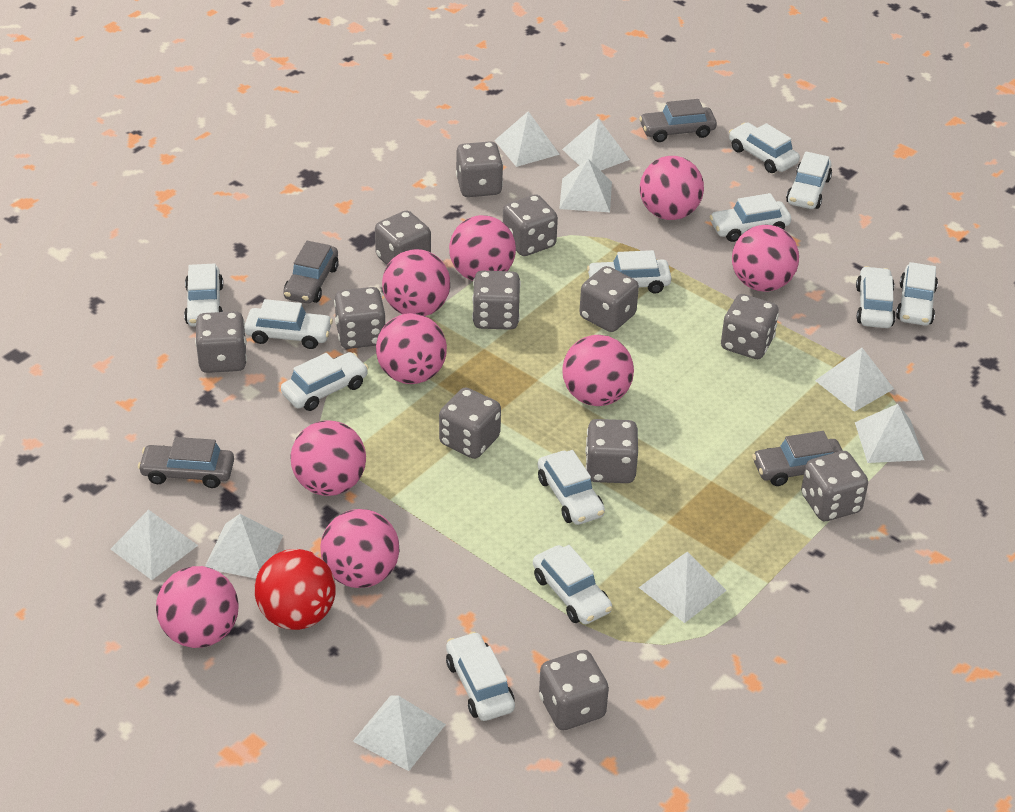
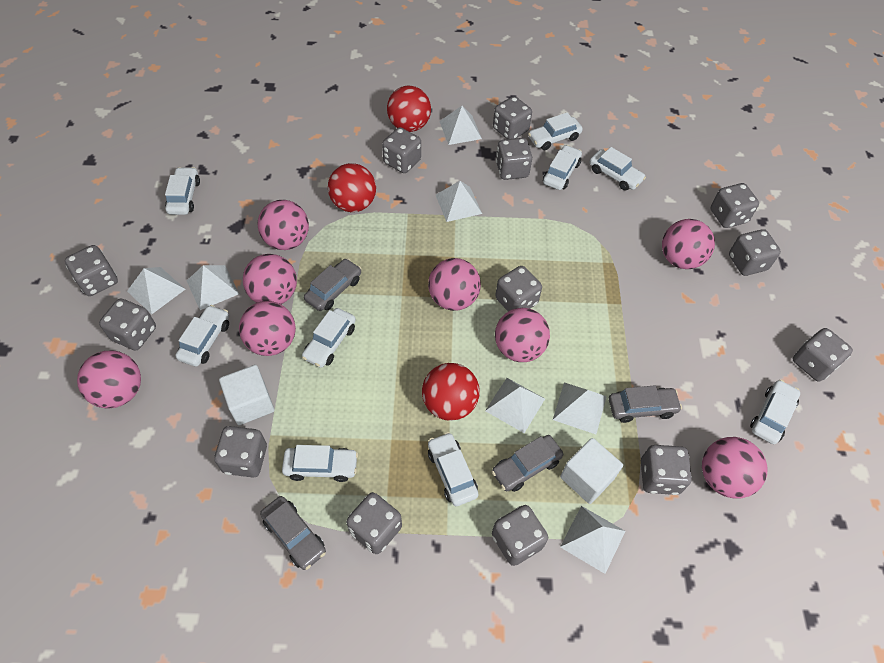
grey dice: [195,311,247,373] [334,287,385,349] [375,211,431,265] [439,387,501,459] [456,141,503,197] [472,271,521,330] [503,194,558,256] [539,650,609,730] [579,266,639,332] [585,419,638,483] [721,294,779,359] [801,451,868,521] = 12 -> [65,245,118,296] [99,298,156,350] [214,426,267,478] [346,492,402,554] [382,127,421,173] [492,505,548,566] [493,96,532,139] [495,266,542,311] [496,138,532,180] [641,445,692,495] [711,183,759,228] [729,229,781,276] [793,328,853,382] = 13
pink ball: [156,566,239,648] [291,420,366,496] [320,509,400,588] [376,313,447,384] [382,249,450,316] [449,215,516,281] [562,335,634,406] [640,156,704,220] [732,225,799,292] = 9 -> [77,350,141,409] [239,301,296,356] [243,254,297,304] [257,200,309,250] [428,258,481,311] [495,308,550,362] [662,219,715,269] [702,437,767,499] = 8
red ball: [255,549,336,630] = 1 -> [328,163,376,212] [387,86,431,132] [422,363,480,421] = 3
white car: [184,264,223,326] [244,299,333,349] [281,352,369,411] [446,632,515,721] [533,545,613,624] [538,450,605,525] [587,250,672,294] [709,193,791,242] [729,122,800,173] [786,152,832,209] [856,266,896,328] [896,262,938,326] = 12 -> [165,167,200,215] [176,305,229,367] [282,445,358,482] [302,308,356,368] [428,432,479,506] [528,112,583,150] [543,145,582,190] [590,147,646,191] [750,380,800,444] = 9
white cube: none = 0 -> [219,365,274,425] [560,438,623,504] = 2
white pyramid: [111,509,198,580] [205,514,283,579] [353,696,446,771] [494,111,560,167] [559,159,612,212] [562,118,630,171] [639,552,727,623] [815,348,894,412] [855,404,924,463] = 9 -> [127,267,185,314] [187,265,239,310] [436,181,482,222] [439,106,482,145] [485,378,545,433] [553,383,607,434] [560,506,625,574] = 7

